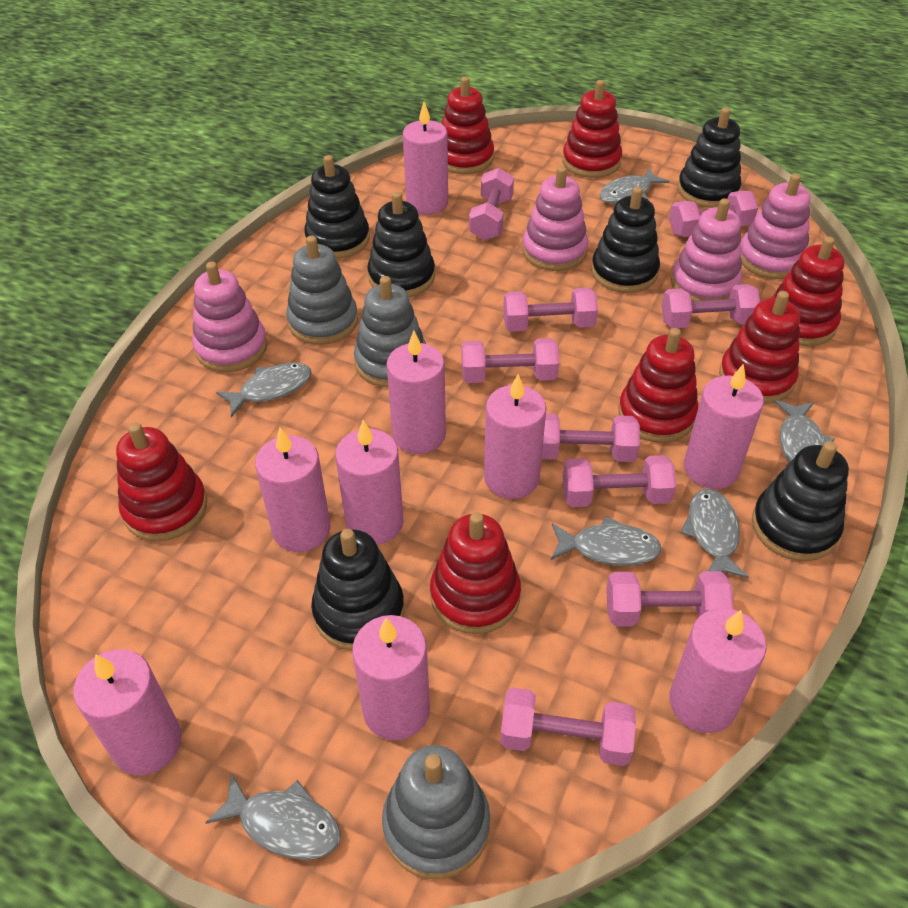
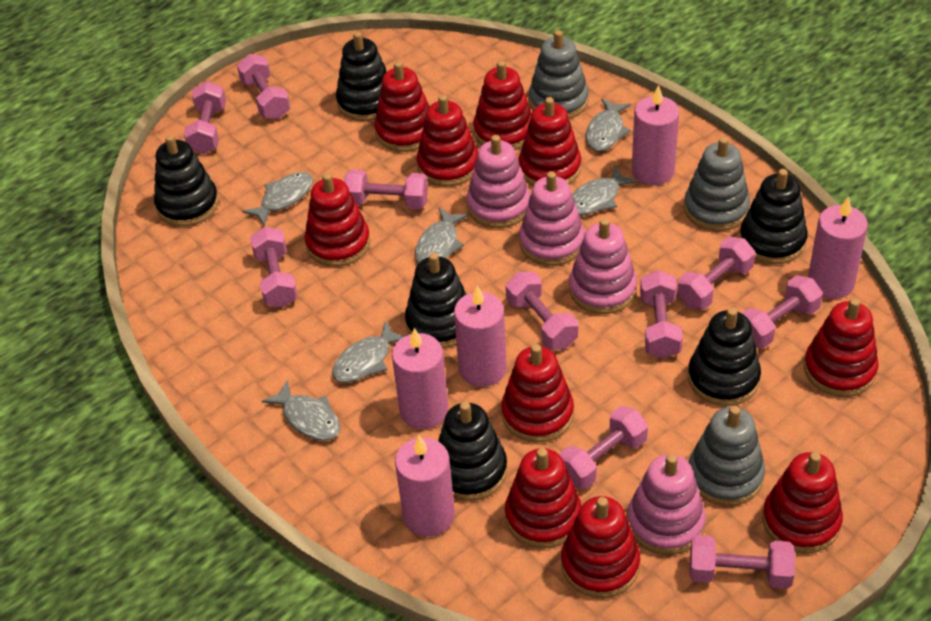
pink candle: [73,649,182,775] [255,428,331,552] [335,420,404,545] [352,615,430,740] [387,330,446,454] [403,102,448,215] [484,374,546,499] [669,608,766,733] [684,364,764,489] = 9 -> [392,328,448,429] [395,436,455,537] [454,285,507,387] [632,85,679,185] [808,196,868,299] = 5
pink dumbbell: [462,338,559,383] [469,168,514,241] [500,688,636,766] [503,288,598,332] [542,413,640,462] [563,455,676,507] [606,571,733,626] [662,284,760,328] [669,191,758,237] = 9 -> [184,81,226,154] [237,54,290,119] [250,227,298,308] [344,170,428,209] [506,272,578,350] [559,406,648,489] [640,270,683,359] [677,237,755,310] [690,535,795,589] [742,275,823,348] = 10
red stacking toy: [116,423,207,541] [430,512,521,634] [441,77,494,174] [562,80,622,178] [618,328,698,443] [719,291,800,404] [772,236,844,346] = 7 -> [304,173,370,267] [374,61,429,152] [417,95,478,187] [473,61,532,150] [501,344,574,443] [505,448,582,548] [519,97,581,186] [561,496,640,598] [762,452,843,554] [804,298,878,397] = 10

